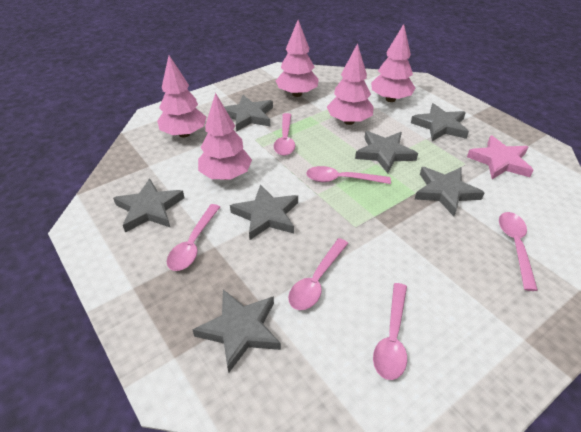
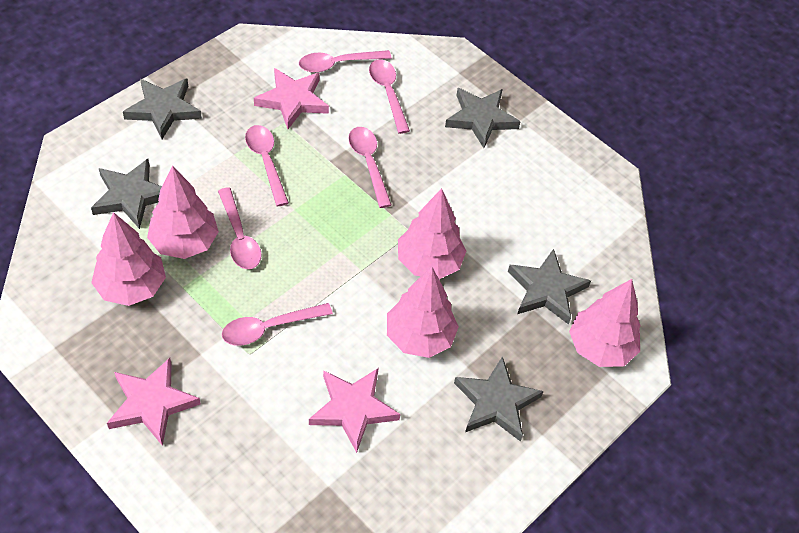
grey star: [113,178,185,233] [193,290,281,373] [224,95,273,132] [230,184,298,240] [355,131,418,174] [411,103,469,141] [415,167,485,216] = 7 -> [91,159,162,229] [123,78,202,139] [445,88,520,148] [454,357,544,442] [508,249,591,325] = 5
pink star: [467,135,534,179] = 1 -> [107,358,200,446] [254,68,329,129] [309,368,400,453] = 3

